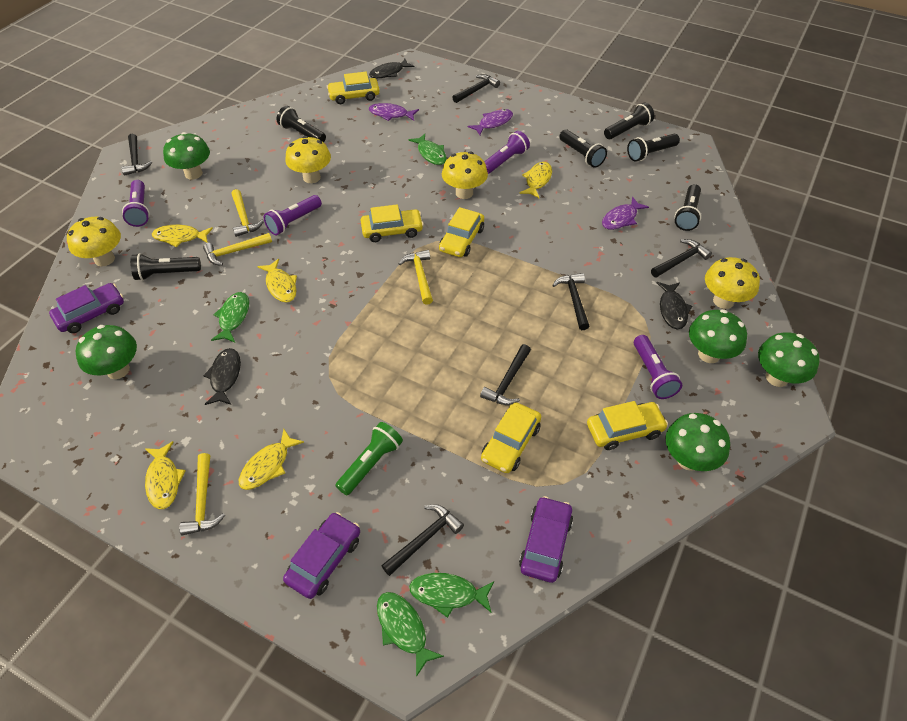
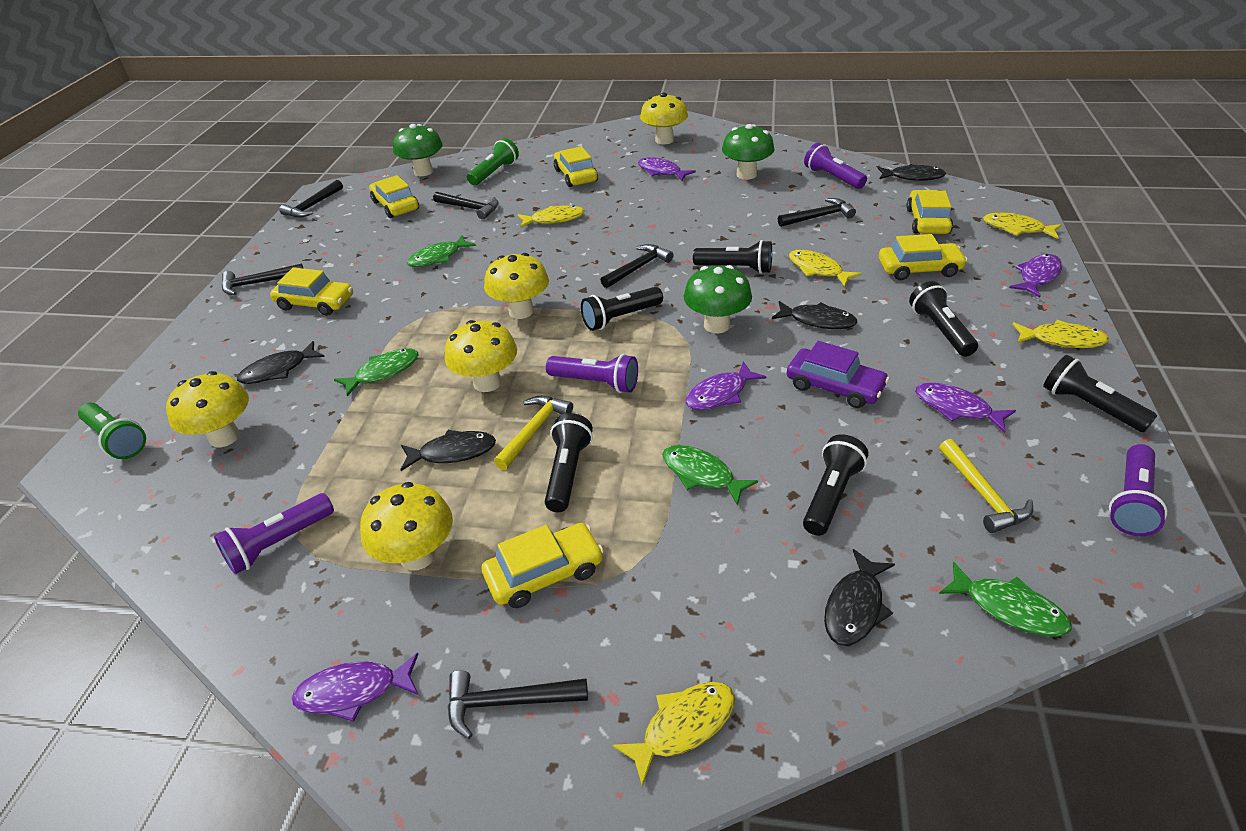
black fish: [203,348,241,405] [369,59,414,78] [656,282,692,329] = 3 -> [237,341,325,384] [400,430,496,471] [772,301,858,329] [824,549,895,646] [878,164,946,181] = 5
green flashlight: [335,422,403,495] = 1 -> [78,403,146,459] [467,138,519,186] = 2
green mushroom: [76,325,137,379] [163,132,210,180] [666,413,730,471] [689,309,747,363] [758,332,820,387] = 5 -> [393,124,443,176] [684,265,752,333] [722,124,774,180] = 3
purple car: [49,283,124,333] [283,512,360,599] [519,496,573,583] = 3 -> [787,341,889,408] = 1
purple fish: [369,103,419,121] [468,109,513,135] [602,197,649,230] = 3 -> [292,653,419,722] [638,157,696,181] [685,361,766,410] [915,383,1016,433] [1009,254,1062,298] = 5
yellow car: [327,72,380,104] [361,204,424,242] [439,207,484,257] [481,403,541,473] [587,401,668,450] = 5 -> [270,267,353,316] [369,175,419,218] [482,523,604,608] [554,146,598,187] [879,234,967,280] [907,190,953,234] = 6
yellow hammer: [179,453,225,535] [203,233,272,266] [232,189,264,237] [399,250,433,305] = 4 -> [494,396,573,470] [939,439,1033,533] = 2
yellow mushroom: [67,217,121,266] [285,136,331,183] [442,151,488,199] [705,257,760,309] = 4 -> [166,371,249,448] [360,482,453,571] [445,320,517,392] [484,253,549,319] [640,92,688,144] = 5

